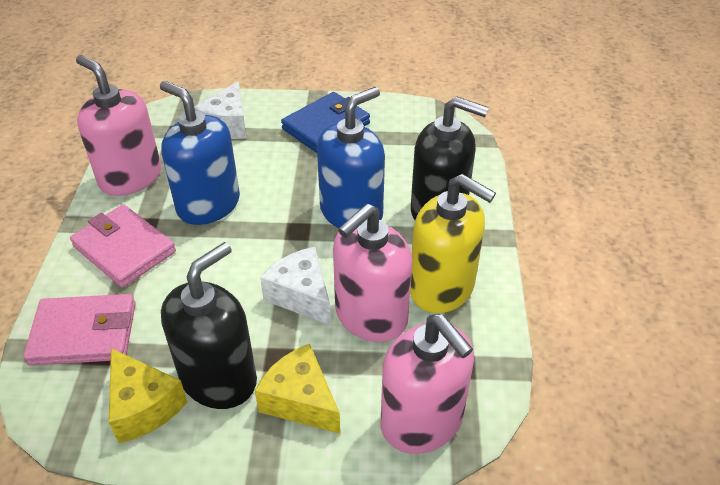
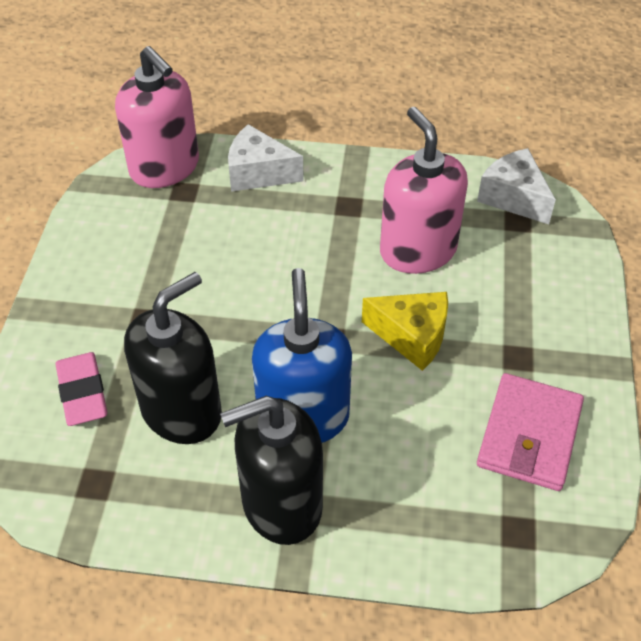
blue soap dispenser: [160,81,240,225] [317,87,385,228] = 2 -> [252,268,352,443] = 1
blue wallet: [281,92,370,153] = 1 -> none = 0
pink eraser: none = 0 -> [55,352,108,426] = 1
pink soap dispenser: [76,55,161,196] [333,204,412,342] [380,314,474,454] = 3 -> [115,46,199,188] [380,107,468,274] = 2
pink wallet: [23,294,136,366] [70,204,176,288] = 2 -> [477,373,584,491] = 1
yellow cheese: [109,348,187,443] [255,344,340,434] = 2 -> [362,292,448,371] = 1
yellow soap dispenser: [410,174,496,313] = 1 -> none = 0

